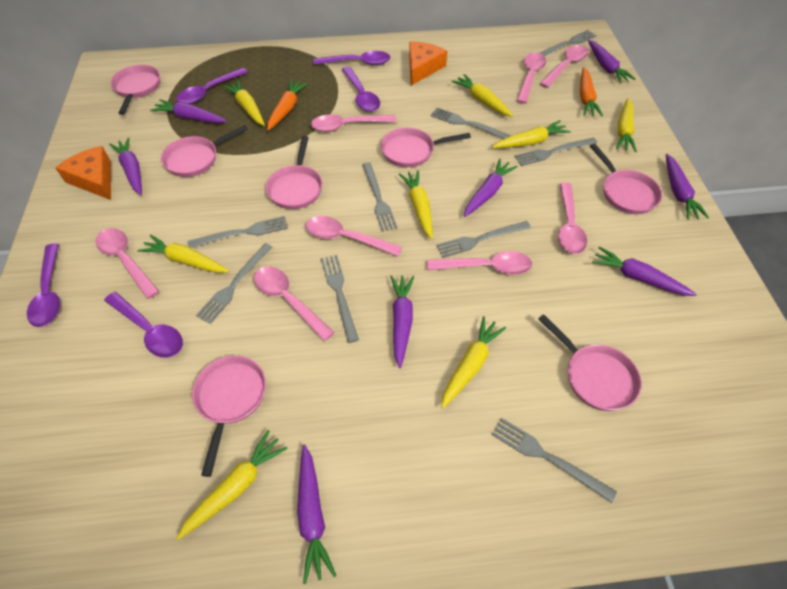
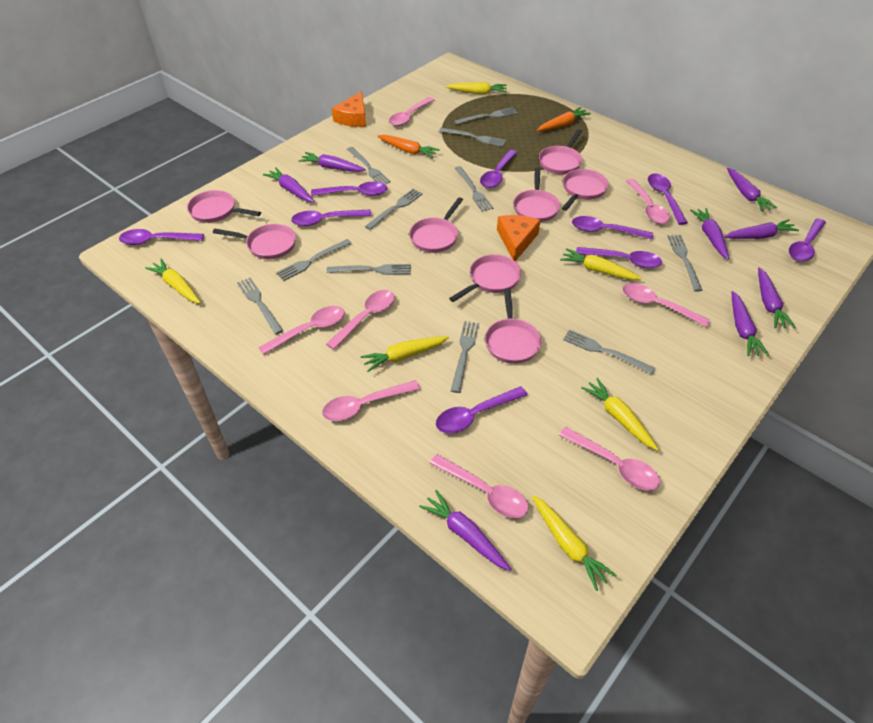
grey fork: [188,216,288,248] [196,243,273,324] [321,255,359,343] [362,162,397,232] [431,107,511,139] [436,221,531,258] [491,418,617,503] [514,137,597,166] [540,30,596,57] = 9 -> [237,278,284,334] [276,239,352,281] [327,264,411,275] [347,147,390,184] [365,189,423,230] [439,128,506,147] [451,321,479,393] [454,107,518,125] [454,166,494,212] [563,330,655,374] [667,235,702,292] = 11
pink pan: [111,65,160,115] [161,125,248,177] [192,356,266,477] [266,136,322,209] [381,128,471,167] [538,314,642,411] [590,144,662,214] = 7 -> [187,190,261,223] [213,224,296,259] [409,197,463,253] [449,254,521,302] [485,288,541,364] [513,168,560,222] [539,129,582,175] [562,169,609,211] = 8
purple spoon: [27,243,60,327] [104,292,183,358] [176,67,248,104] [313,51,390,65] [341,66,380,112] = 5 -> [119,229,204,245] [291,210,371,226] [311,182,387,196] [436,386,527,434] [480,150,517,188] [572,216,653,239] [576,247,662,268] [648,174,688,225] [789,218,826,262] = 9
yellow carrot: [137,235,229,273] [177,430,288,540] [222,80,265,126] [399,170,433,239] [441,316,506,409] [452,74,513,117] [492,120,571,148] [616,98,637,152] = 8 -> [145,259,201,304] [361,336,449,372] [446,82,507,94] [532,495,617,591] [560,248,642,280] [581,378,659,451] = 6

